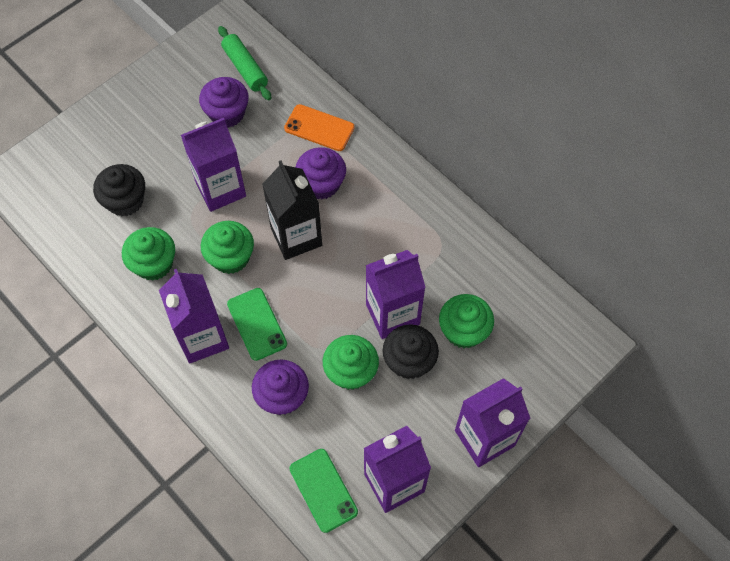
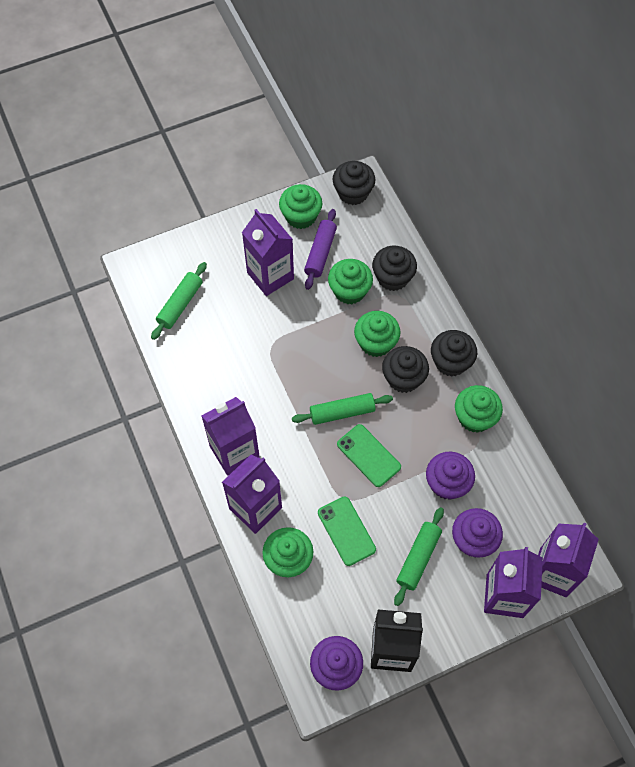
black cupcake: [93,164,145,216] [383,324,439,379] = 2 -> [333,161,375,205] [372,246,417,291] [382,346,429,393] [431,330,477,377] = 4
green cupcake: [122,227,175,281] [201,221,254,274] [323,335,379,390] [439,294,494,348] = 4 -> [262,527,313,577] [279,184,322,229] [328,259,373,304] [354,311,401,357] [455,385,503,433] = 5
green rolling pin: [218,26,271,101] = 1 -> [151,262,207,340] [292,393,393,425] [394,507,444,606] = 3
orange phone: [284,104,355,151] = 1 -> none = 0
purple rolling pin: none = 0 -> [304,209,337,290] = 1

